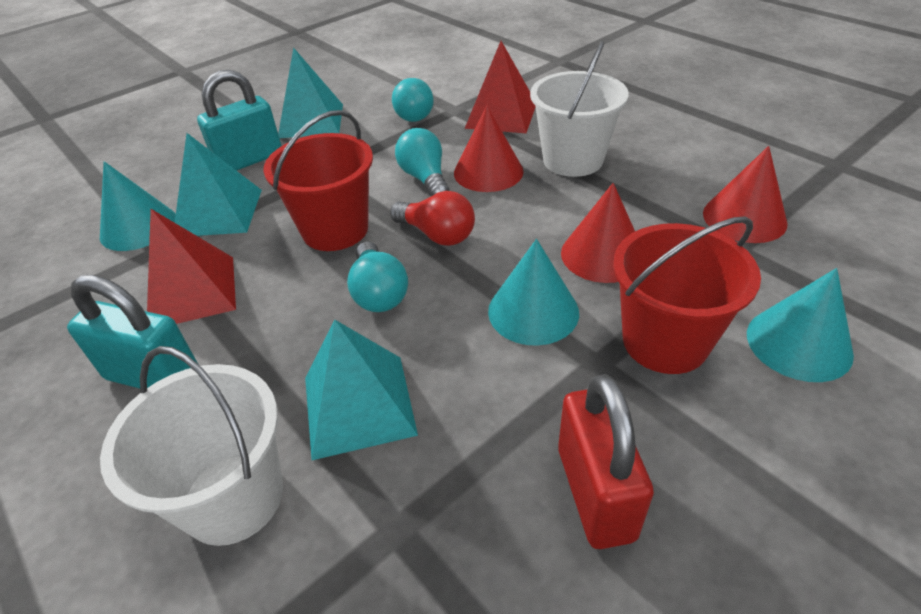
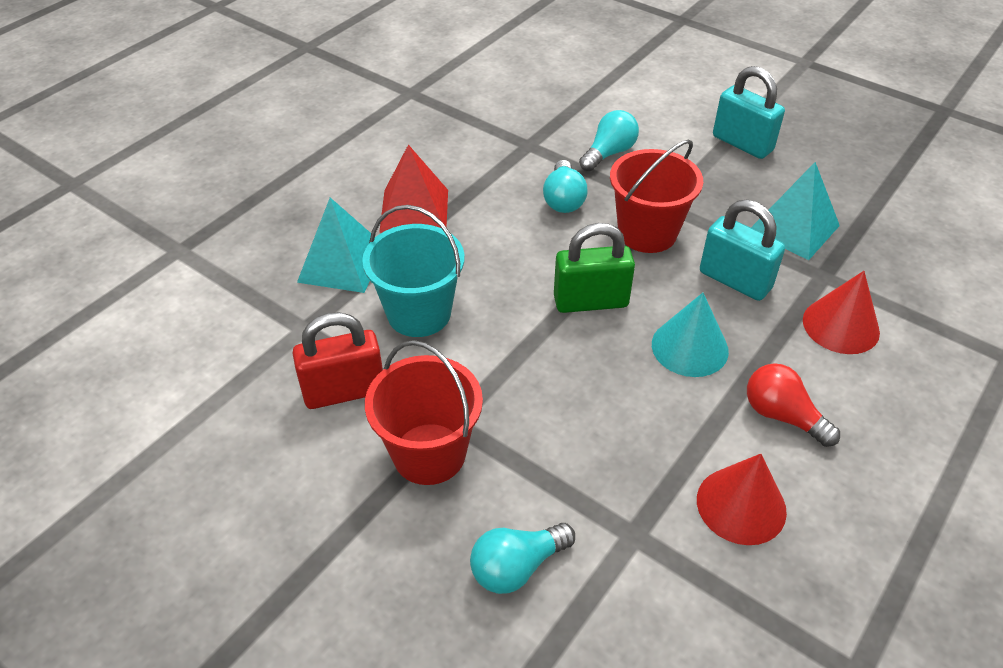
green padlock: none = 0 -> [554,223,635,313] = 1
red cone: [454,106,524,192] [561,183,635,283] [703,146,788,243] = 3 -> [697,454,787,545] [803,271,880,354] = 2
red pyramid: [147,209,236,324] [465,41,536,133] = 2 -> [379,145,448,233] = 1
turquoise bucket: none = 0 -> [362,205,465,337] = 1
turquoise cone: [100,161,176,251] [488,239,579,346] [747,268,854,382] = 3 -> [652,293,729,377] = 1
turquoise pyramid: [175,133,262,236] [278,47,343,138] [305,319,418,460] = 3 -> [297,198,371,293] [751,162,840,260] = 2
white bucket: [100,346,283,546] [530,41,629,177] = 2 -> none = 0

